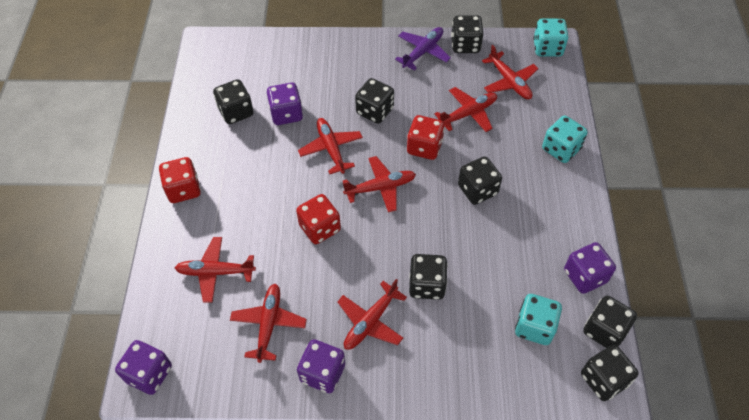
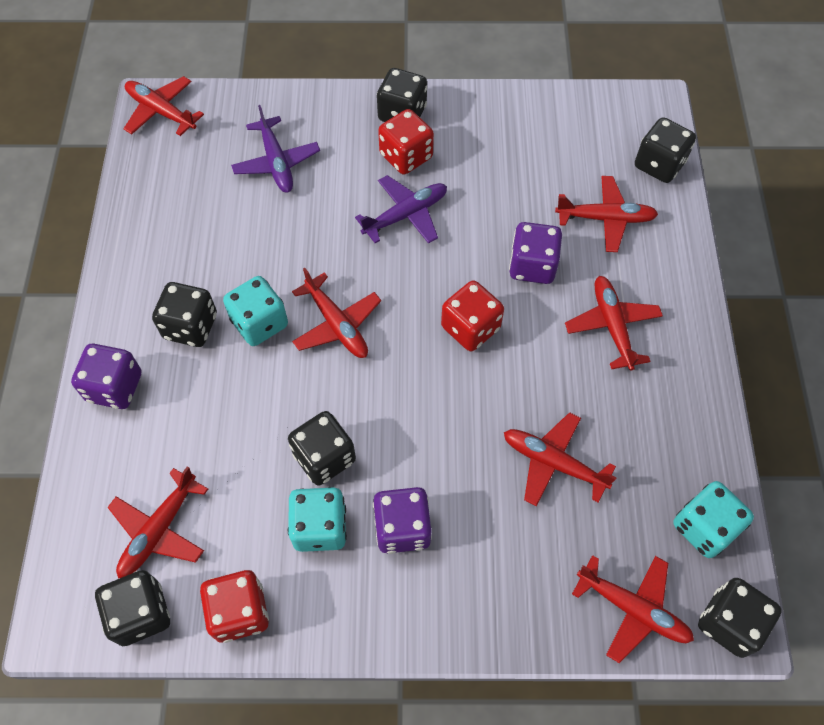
black dice: [213,79,254,124] [355,78,394,124] [409,254,448,300] [451,15,483,53] [458,156,502,205] [581,345,638,401] [583,296,637,348] = 7 -> [95,570,170,646] [152,282,217,347] [288,411,356,486] [377,68,427,122] [635,117,696,183] [698,578,782,658] = 6
purple dice: [115,340,172,395] [267,82,303,125] [297,339,345,393] [564,242,616,294] = 4 -> [71,344,141,409] [373,487,432,554] [509,222,562,284] = 3
purple plane: [395,27,451,71] = 1 -> [231,105,320,193] [355,175,447,244] = 2

